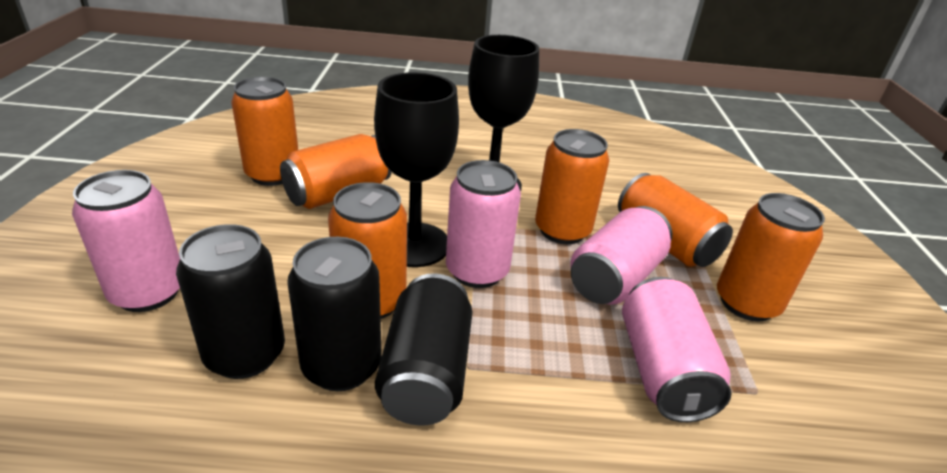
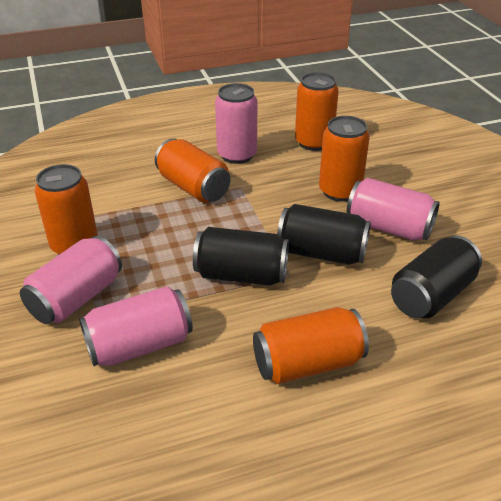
black goblet: [374,72,459,267] [468,35,539,192] = 2 -> none = 0
orange can: [231,77,298,186] [280,134,392,209] [328,182,407,319] [535,129,609,244] [618,173,733,267] [717,193,825,322] = 6 -> [35,164,98,255] [155,138,231,203] [253,307,369,384] [295,72,339,151] [319,116,370,202] = 5

